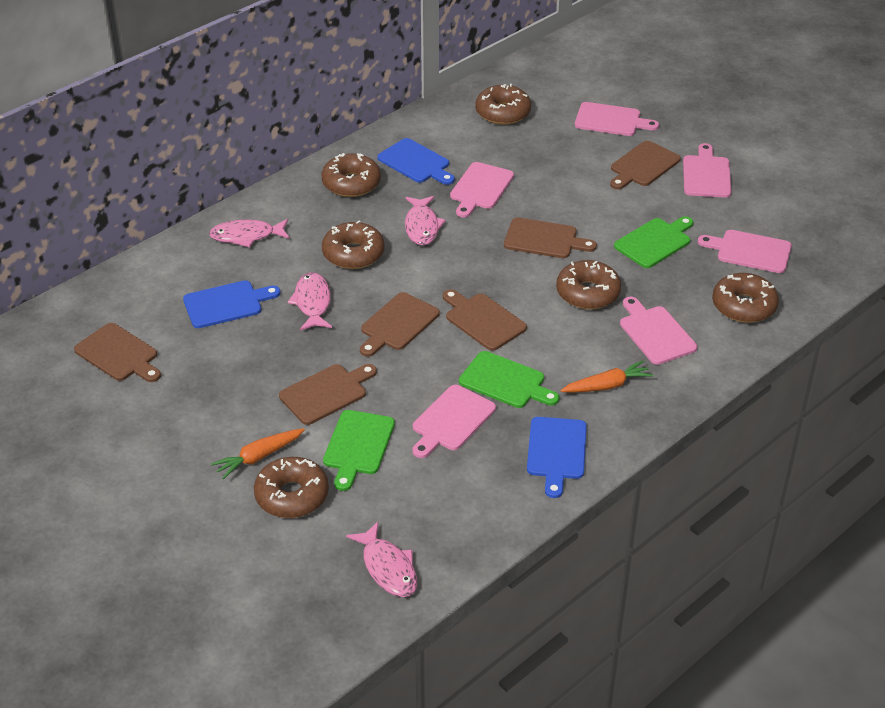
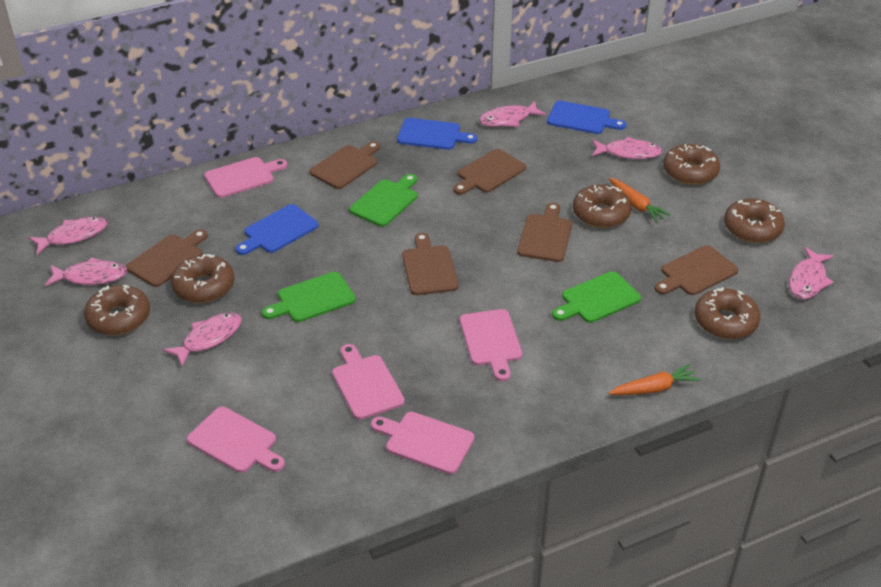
pink cutting board: [412,385,496,458] [450,162,514,218] [575,102,659,136] [620,297,697,365] [683,143,731,198] [698,230,792,273] = 6 -> [187,407,285,473] [204,157,287,198] [332,344,405,420] [371,412,474,474] [460,309,522,381] = 5
pink fish: [209,219,289,247] [288,272,332,331] [346,522,417,597] [405,196,446,245] = 4 -> [29,217,108,255] [45,257,128,286] [163,312,242,367] [479,101,546,127] [592,137,663,159] [789,247,834,299] = 6

